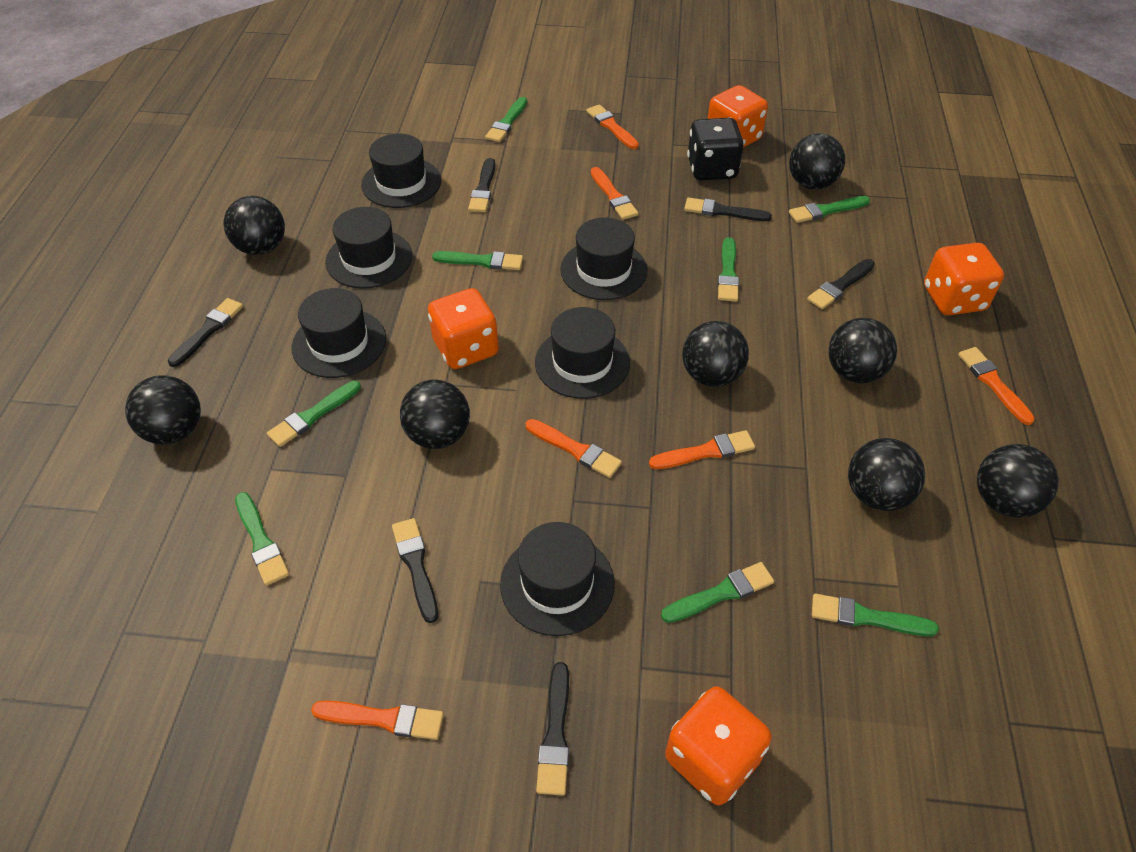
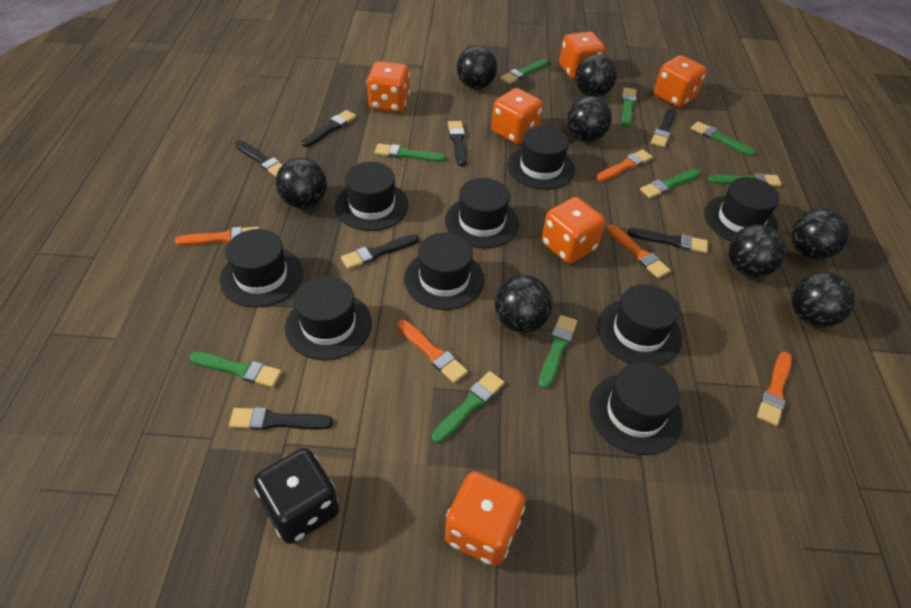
black brush: [168,298,243,367] [392,518,438,623] [468,158,495,212] [536,662,569,795] [684,198,772,221] [807,259,875,309] = 6 -> [229,407,333,430] [235,140,283,177] [302,110,356,147] [341,234,419,269] [448,121,467,166] [628,228,708,253] [651,108,676,147] = 7
black hat: [292,288,386,378] [325,207,412,288] [361,134,441,208] [500,522,615,636] [535,307,630,399] [560,217,648,300] = 6 -> [220,229,303,307] [285,276,372,360] [335,162,409,231] [404,233,484,310] [445,178,519,248] [507,126,575,190] [589,362,683,455] [597,284,682,366] [704,177,779,241] = 9
green brush: [235,492,289,585] [267,381,361,447] [432,251,523,270] [485,97,527,142] [661,562,774,623] [718,237,739,301] [789,196,870,223] [812,594,939,636] = 8 -> [189,352,282,387] [375,143,446,162] [432,371,504,443] [500,59,549,84] [539,315,577,389] [621,87,637,127] [640,169,700,198] [691,121,756,156] [708,173,782,187] = 9
orange brush: [311,700,444,740] [526,419,622,478] [586,104,639,149] [591,167,638,220] [649,430,755,469] [958,347,1035,425] = 6 -> [175,227,259,246] [397,320,468,383] [596,149,653,182] [607,225,670,278] [757,352,792,426] = 5
orange dice: [428,288,499,369] [665,686,772,805] [708,85,768,148] [924,243,1004,315] = 4 -> [367,61,410,113] [445,471,525,566] [492,88,543,144] [542,197,605,264] [559,31,605,79] [654,55,707,107] = 6

